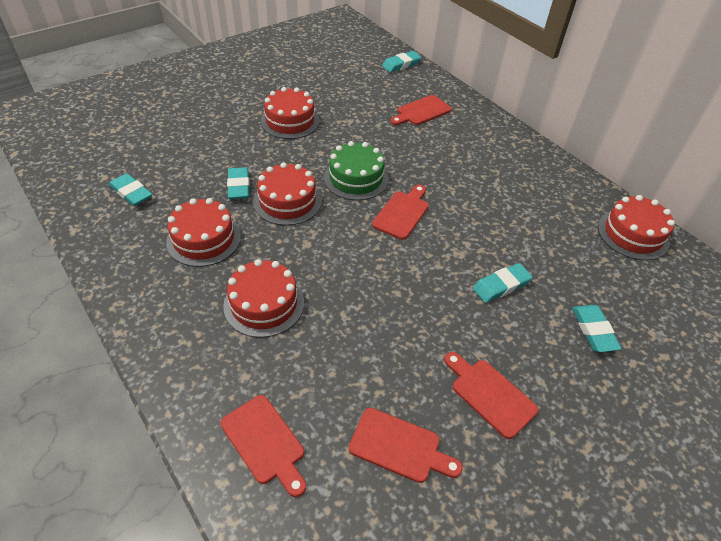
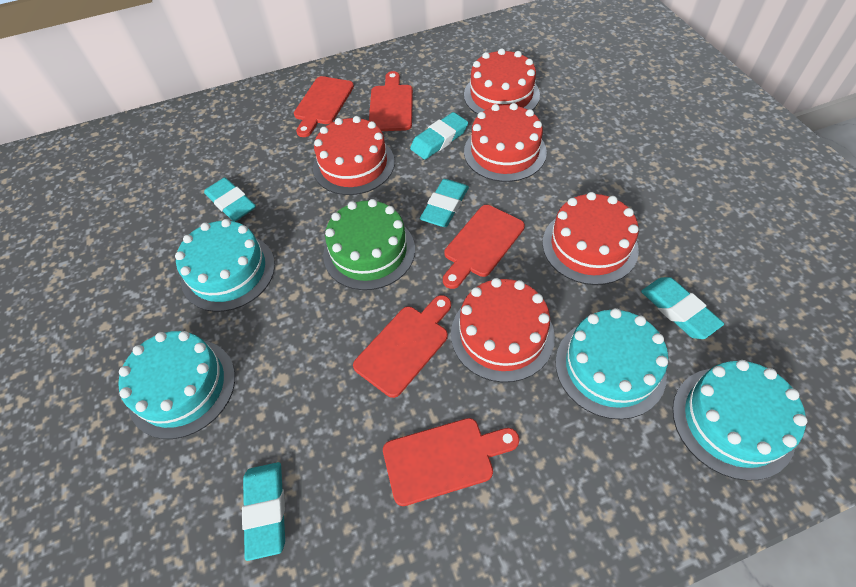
turquoise cake: none = 0 -> [118,331,235,439] [175,219,275,312] [556,308,668,419] [673,360,807,481] = 4

